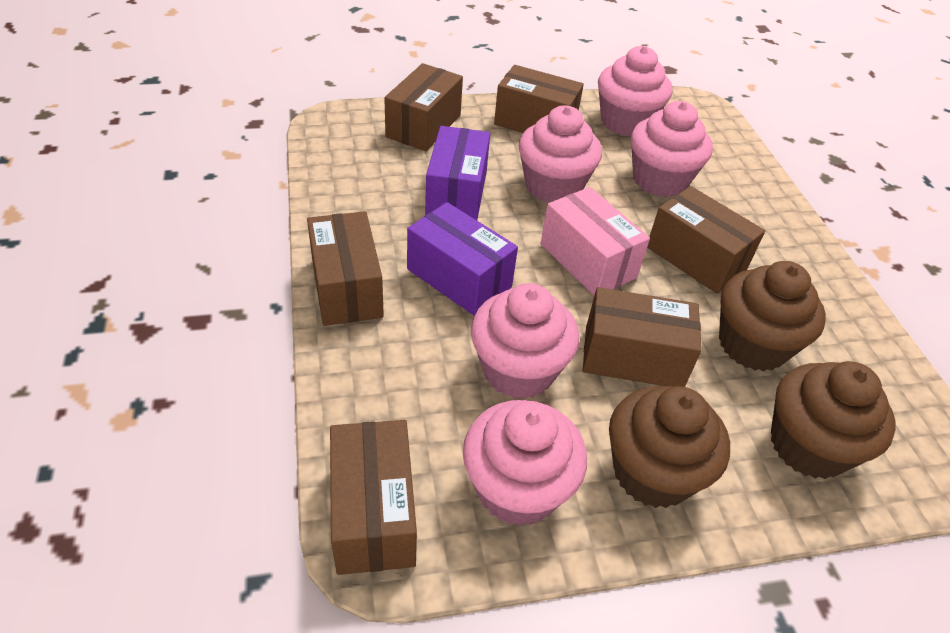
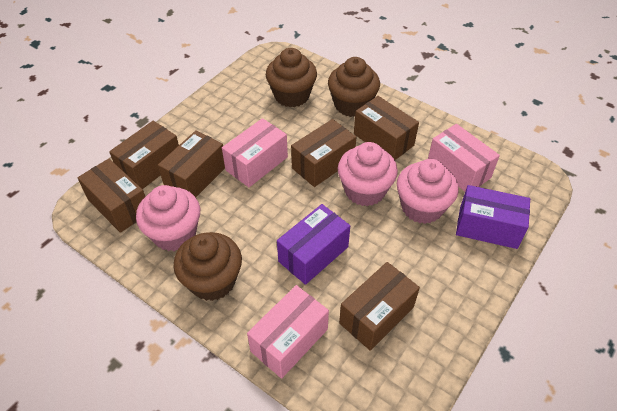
pink box: [540,187,650,296] = 1 -> [222,118,288,187] [247,285,329,379] [428,124,500,191] = 3
pink cupcake: [463,400,587,526] [471,283,579,399] [518,105,602,203] [598,46,672,136] [631,101,713,197] = 5 -> [136,185,200,251] [338,142,398,206] [397,159,459,224] = 3

